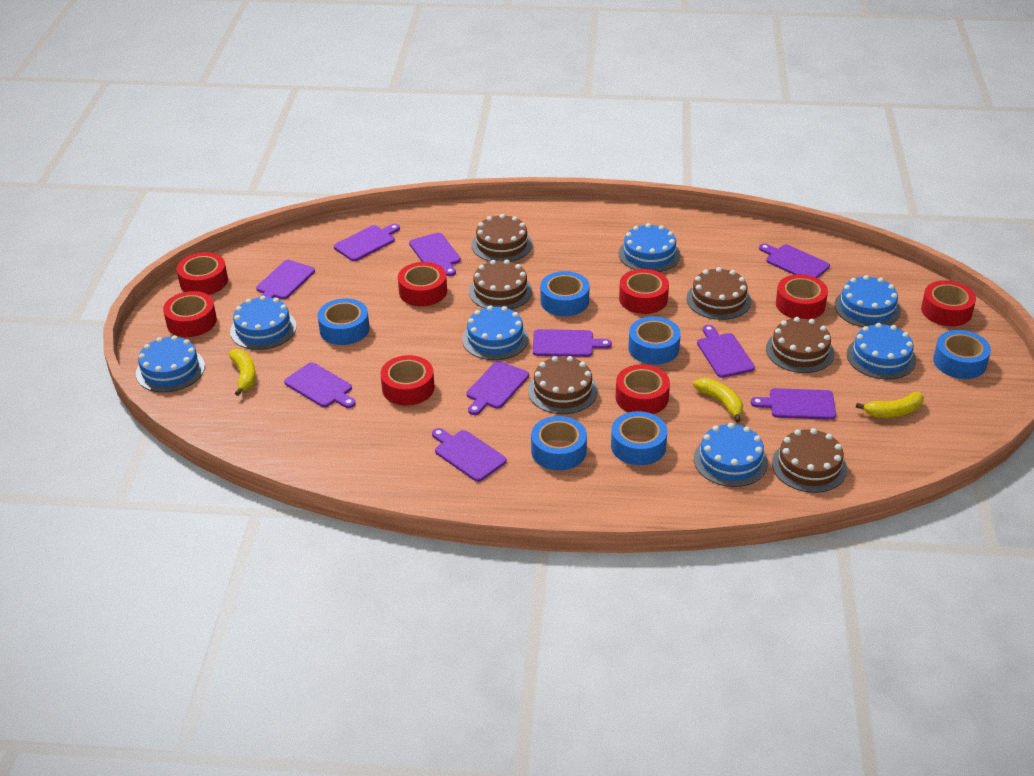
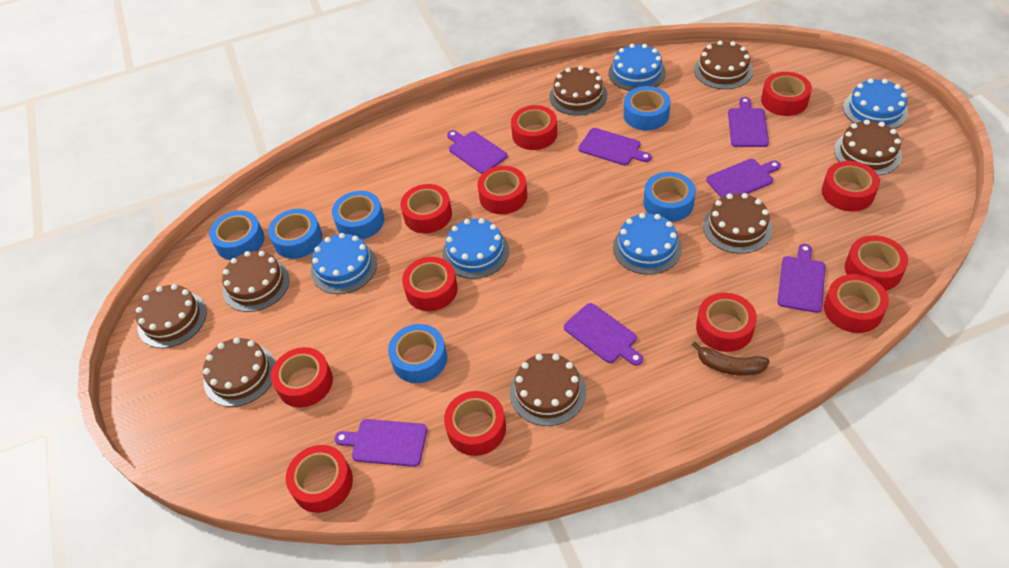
blue cake: [136,335,205,392] [230,296,296,350] [462,305,529,360] [619,223,681,272] [694,423,768,487] [834,275,901,327] [847,323,916,380] = 7 -> [311,233,377,294] [443,218,509,279] [608,44,666,91] [613,213,682,275] [843,78,908,129] = 5
brown banana: none = 0 -> [692,342,770,376] = 1
brown cake: [469,259,532,309] [471,214,532,262] [528,356,598,414] [686,267,751,320] [766,317,834,373] [772,428,847,493] = 6 -> [136,284,207,348] [203,338,275,407] [222,251,290,312] [510,353,586,426] [549,66,607,116] [694,41,753,89] [703,193,773,254] [834,120,902,176] = 8
purple cutting board: [256,260,315,299] [284,362,356,408] [334,224,400,261] [409,233,461,276] [432,428,507,482] [466,361,529,415] [533,329,612,357] [697,325,755,378] [751,388,836,420] [759,243,830,278] = 10 -> [334,419,427,467] [447,130,508,174] [564,303,643,366] [578,128,652,165] [706,159,781,198] [728,97,769,147] [777,244,826,313] = 7
red tape: [163,291,217,337] [177,252,228,295] [380,355,435,406] [398,262,447,306] [616,364,670,414] [619,269,669,314] [776,274,828,320] [921,280,976,326] = 8 -> [271,347,333,408] [286,445,353,513] [401,184,452,233] [402,257,458,311] [444,391,506,456] [477,166,527,214] [511,105,557,150] [696,293,757,352] [761,72,812,116] [822,161,880,211] [824,274,889,333] [845,235,908,291] = 12
yellow banana: [229,349,256,396] [693,378,743,422] [856,392,924,418] = 3 -> none = 0

